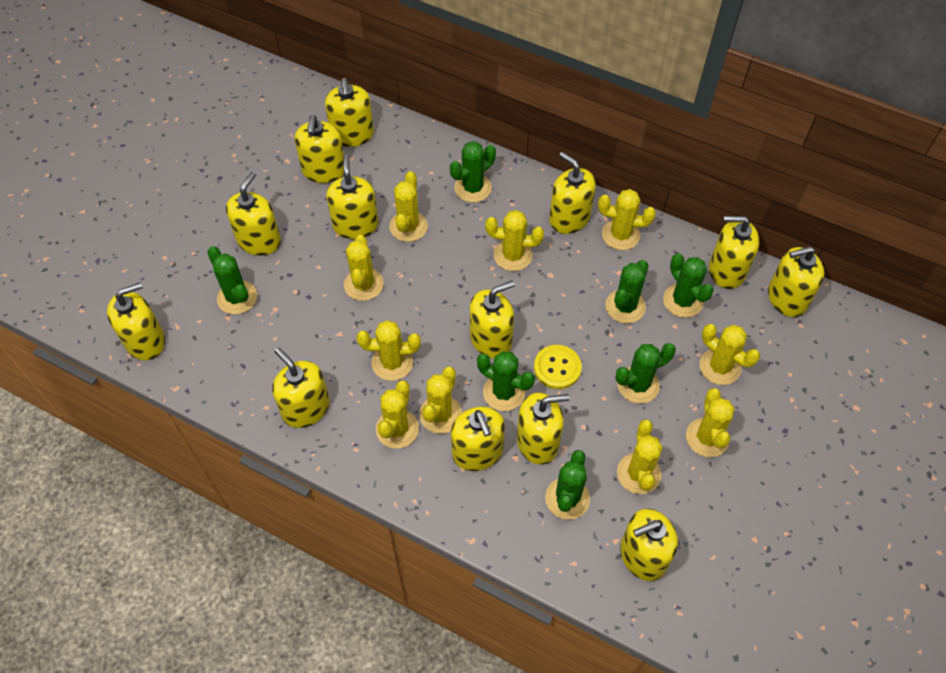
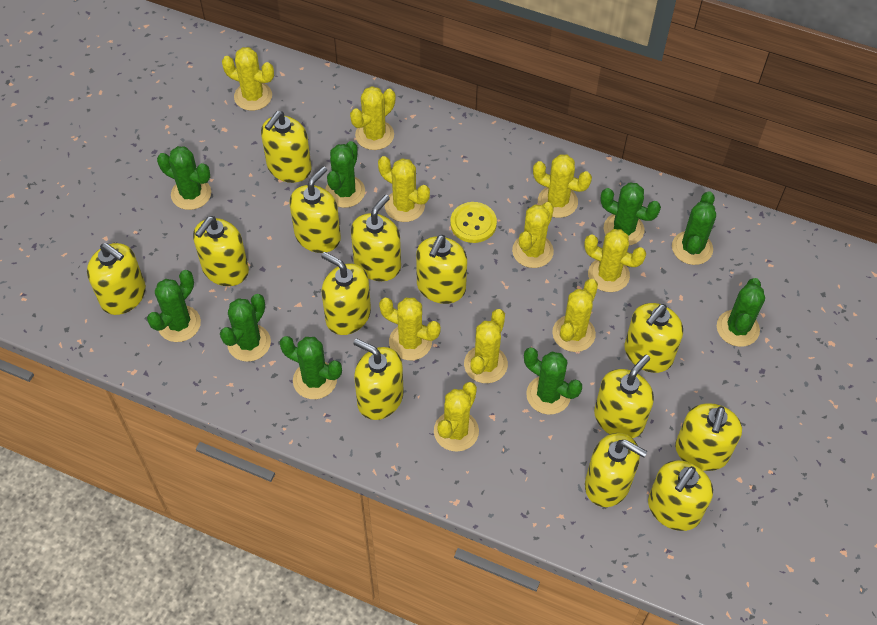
green cactus: [207,246,257,314] [450,141,496,202] [477,351,535,411] [545,450,590,520] [605,260,649,323] [615,343,676,404] [663,254,714,318] = 7 -> [147,270,201,342] [157,146,211,210] [220,294,271,362] [279,336,342,399] [325,141,365,208] [524,347,582,415] [600,182,661,246] [672,191,716,265] [717,278,765,347] = 9

